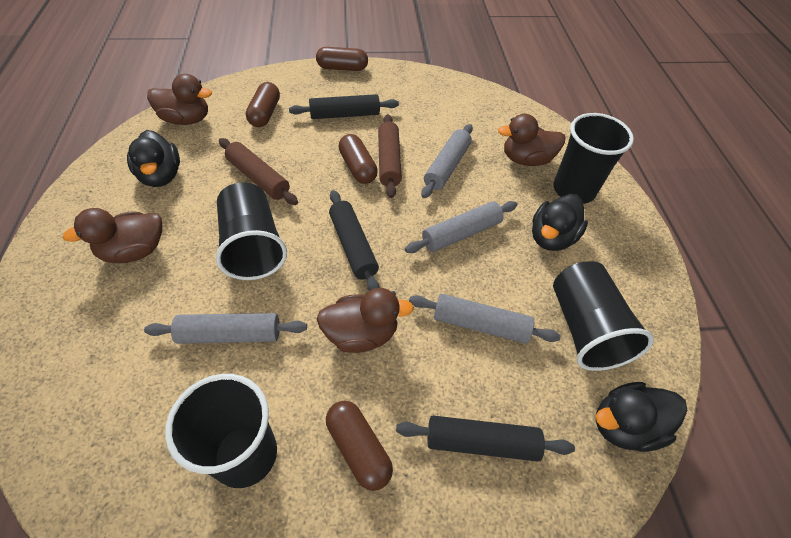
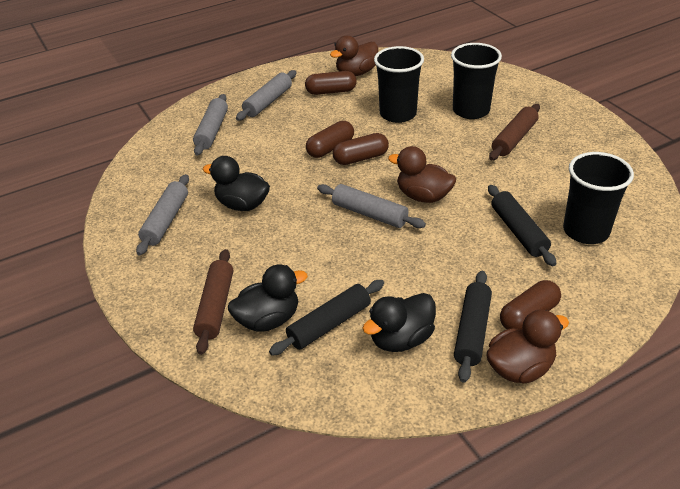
black cup: [165,374,277,488] [216,182,287,280] [553,113,634,204] [553,261,654,371] = 4 -> [374,46,424,123] [451,43,502,119] [563,152,634,244] = 3
brown duck: [62,208,162,263] [147,74,212,125] [316,288,414,353] [498,114,566,166] = 4 -> [330,36,378,76] [388,146,456,203] [487,310,569,384] = 3

